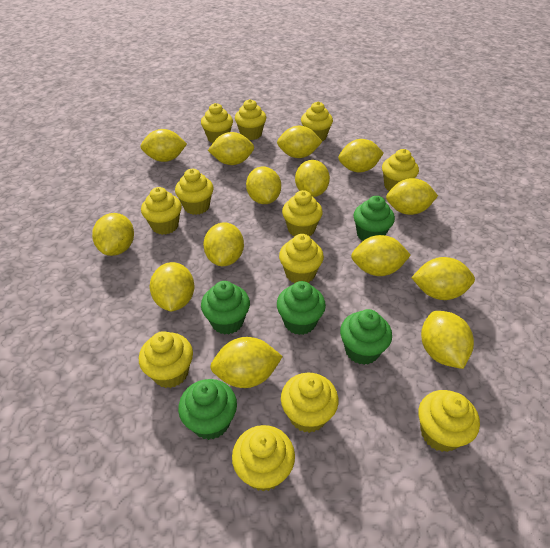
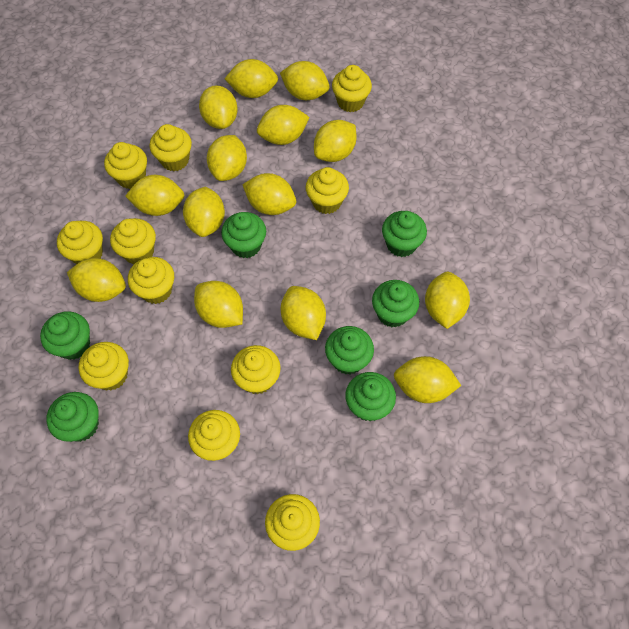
green cupcake: [178,379,237,440] [201,281,250,335] [277,281,326,335] [340,309,392,365] [353,196,395,241] = 5 -> [40,311,90,360] [46,392,99,442] [221,212,266,258] [325,326,374,374] [345,372,396,421] [372,280,419,327] [382,211,427,257] = 7
yellow cupcake: [139,331,193,388] [141,187,182,235] [175,169,214,215] [201,103,233,143] [232,425,295,492] [235,99,266,140] [279,234,324,283] [281,373,338,433] [282,190,323,236] [301,101,333,141] [382,149,419,191] [418,390,480,452] = 12 -> [57,221,103,264] [79,342,129,391] [104,142,147,189] [110,218,156,264] [128,257,174,304] [150,124,192,171] [188,410,240,461] [231,345,281,394] [265,494,320,551] [306,167,349,214] [332,65,372,112] = 11

